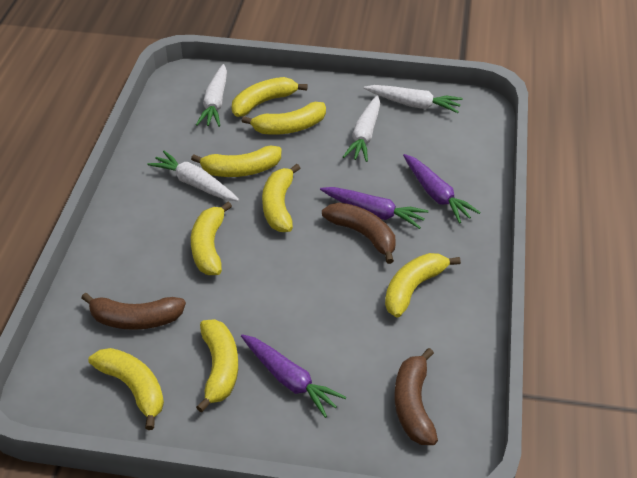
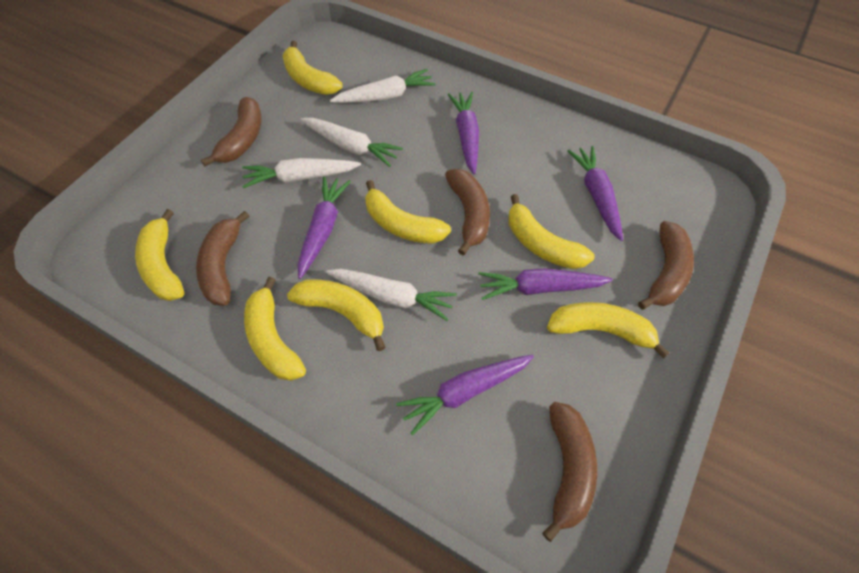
brown banana: [82,293,186,330] [322,202,396,264] [394,348,438,445] = 3 -> [196,211,249,306] [201,97,261,167] [445,169,490,255] [542,402,597,542] [638,221,694,310] = 5
purple carrot: [241,334,346,418] [320,187,428,229] [403,154,481,224] = 3 -> [298,176,351,279] [396,354,534,436] [448,92,479,174] [478,268,613,300] [567,146,623,241] = 5
yellow banana: [88,348,164,430] [191,146,282,177] [191,202,232,275] [196,319,238,413] [232,77,308,117] [242,102,326,135] [262,164,300,232] [385,253,461,317] = 8 -> [135,209,184,301] [244,277,306,381] [282,41,343,95] [287,279,386,351] [365,180,451,244] [508,194,595,269] [547,302,669,359] = 7

